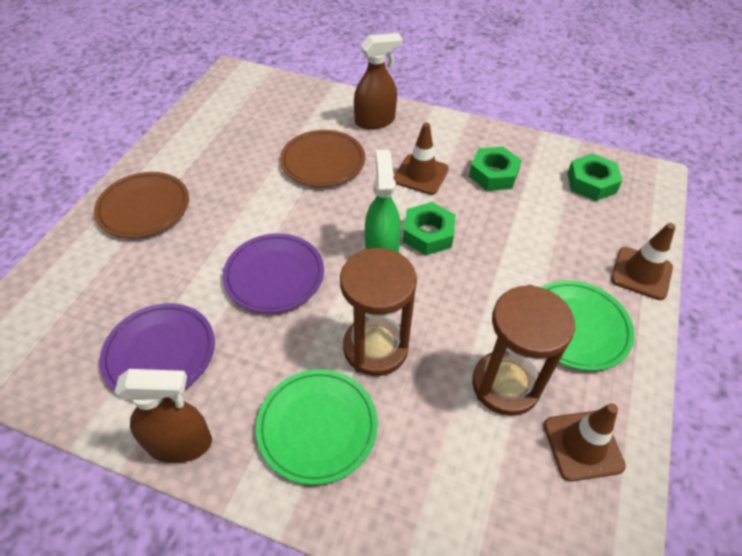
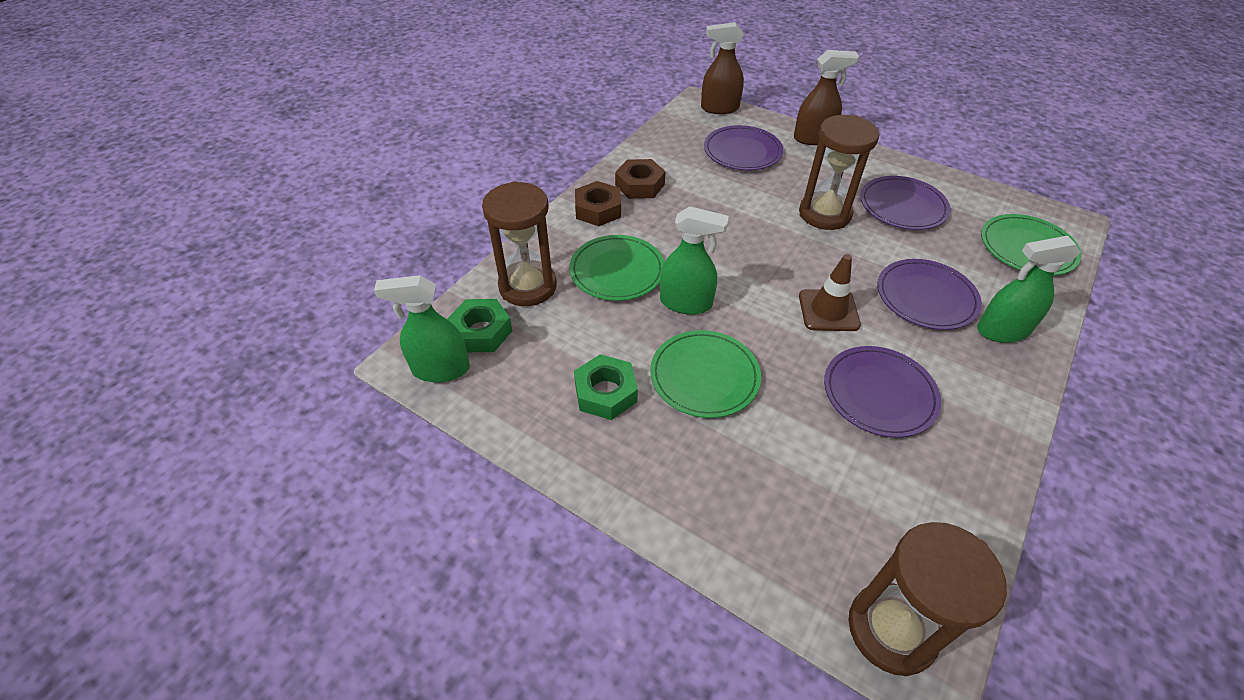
brown hourglass: [340,248,417,376] [472,285,575,416] = 2 -> [482,181,557,306] [799,115,879,230] [849,522,1007,676] = 3
brown nut: none = 0 -> [575,181,621,226] [615,159,666,199] = 2
brown plate: [94,172,189,238] [280,130,365,187] = 2 -> none = 0
brown traffic cone: [394,123,449,195] [544,403,626,482] [611,223,676,300] = 3 -> [799,254,861,331] = 1
green nut: [403,202,455,255] [469,147,522,191] [567,153,622,201] = 3 -> [447,299,512,352] [574,354,638,420] = 2
green plate: [256,369,378,485] [541,280,634,371] = 2 -> [569,235,665,301] [650,330,761,418] [981,214,1081,275] = 3
green spray bottle: [365,150,401,253] = 1 -> [374,275,470,382] [660,206,729,315] [977,236,1081,343] = 3
purple plate: [99,303,215,391] [223,234,324,313] = 2 -> [704,125,783,170] [824,346,941,438] [860,176,951,230] [877,259,982,330] = 4

